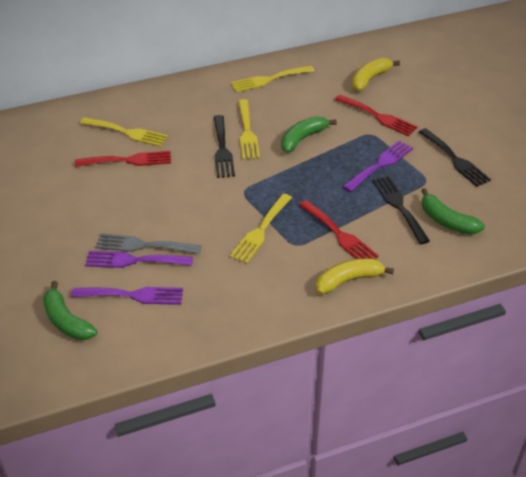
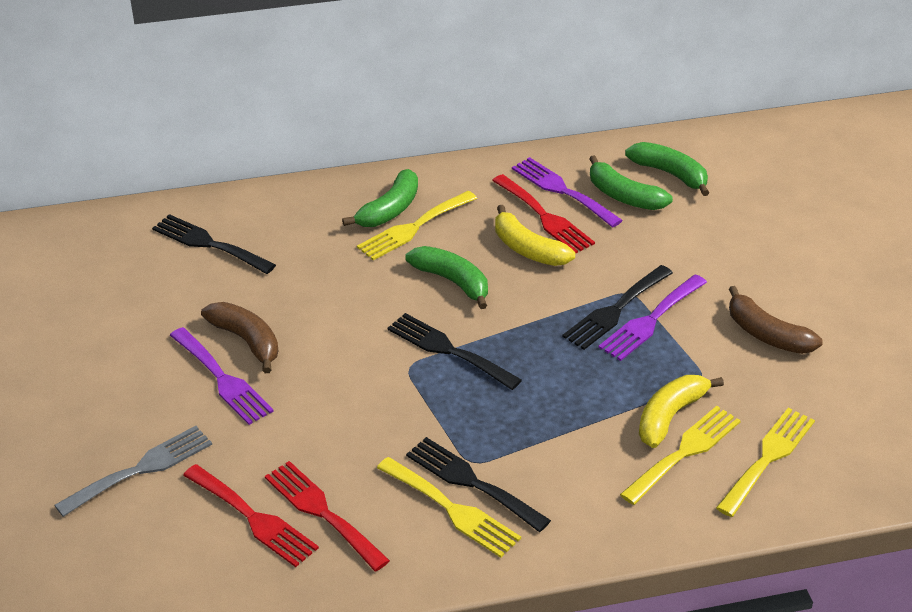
black fork: [214,115,235,178] [372,176,430,244] [419,128,491,187] = 3 -> [152,214,276,274] [388,313,522,390] [406,437,551,532] [562,265,673,350] = 4
brown banana: none = 0 -> [201,302,278,373] [729,286,823,354] = 2
green banana: [43,281,97,340] [281,116,337,153] [421,188,485,235] = 3 -> [342,169,418,227] [405,246,488,309] [589,155,673,210] [625,142,709,196] = 4

